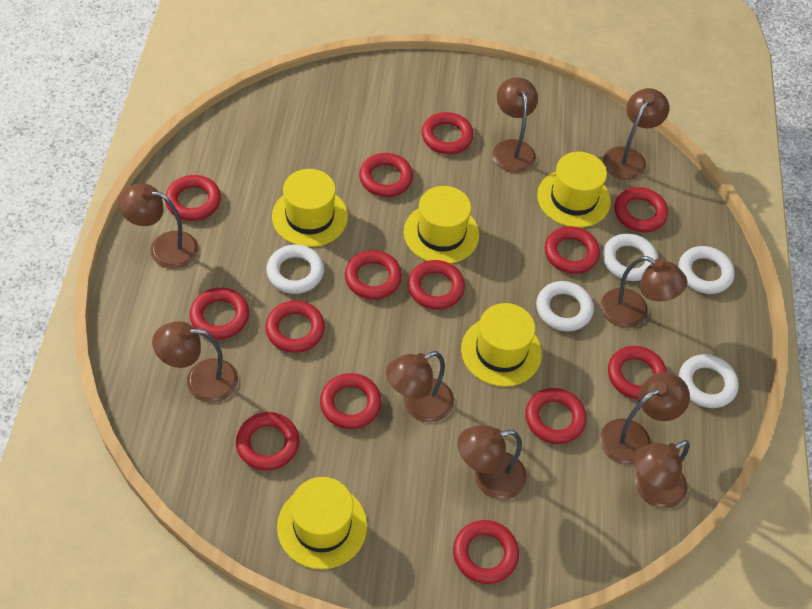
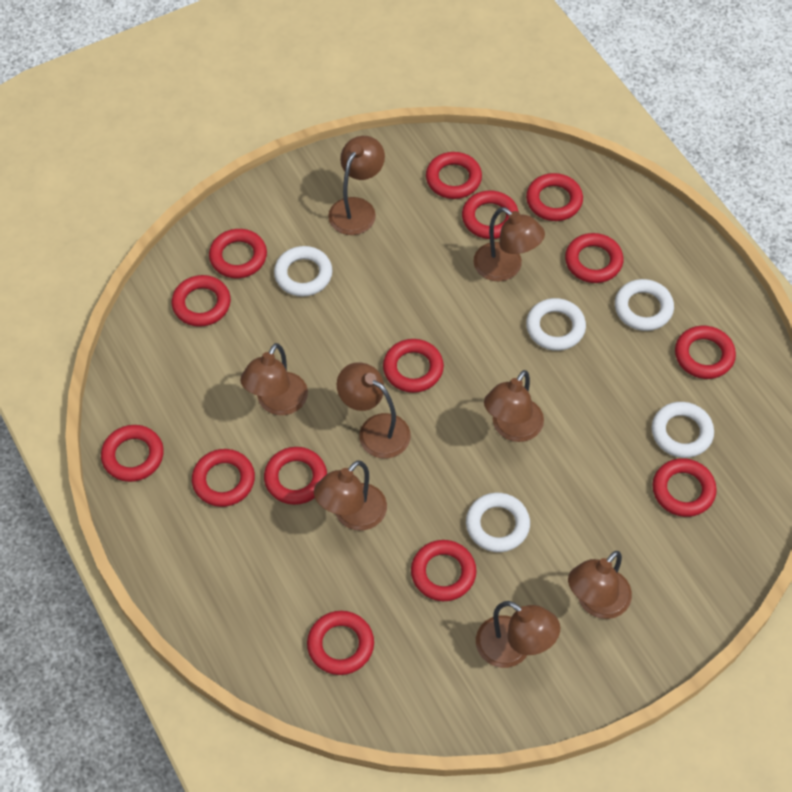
brown lamp: [118,183,198,269] [152,321,238,403] [386,351,454,422] [458,425,527,500] [493,77,538,173] [600,372,690,465] [601,256,687,328] [603,88,669,180] [633,440,690,508] = 9 -> [240,343,308,415] [314,460,387,530] [328,136,385,235] [337,362,411,458] [474,207,545,282] [476,601,560,668] [484,370,544,442] [568,551,632,619] = 8
yellow hat: [272,169,348,247] [277,477,367,569] [404,186,479,264] [461,303,542,387] [537,152,611,228] = 5 -> none = 0

